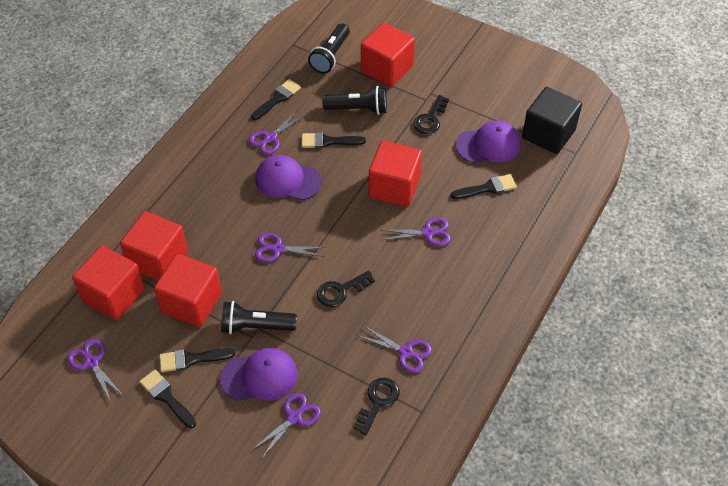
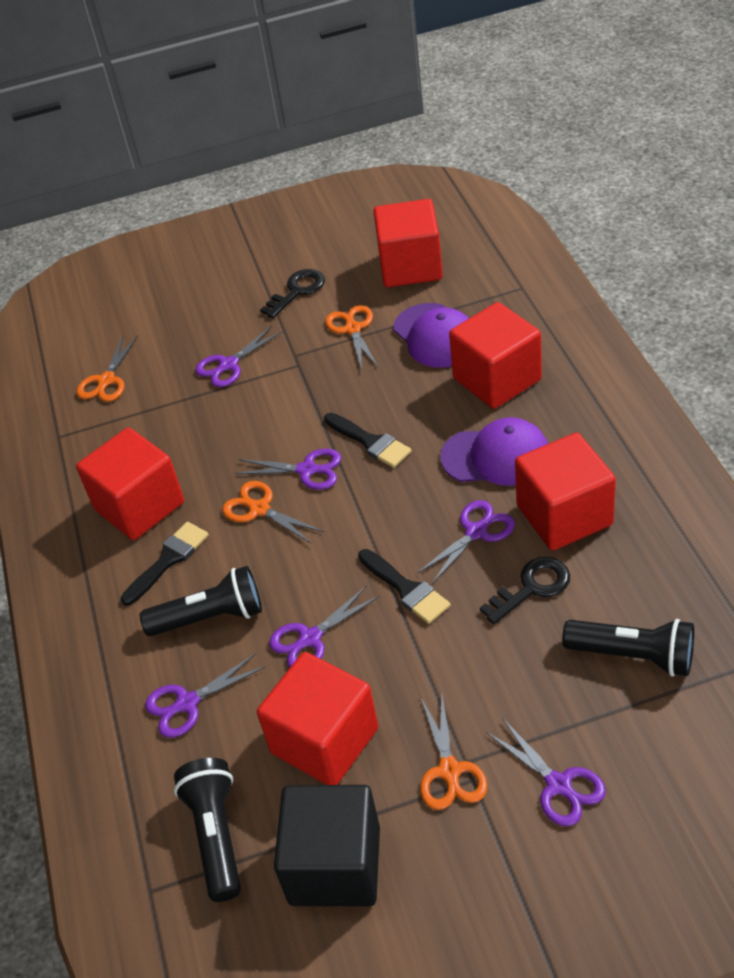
black brush: [139,370,196,428] [159,348,235,372] [251,79,301,120] [301,132,366,148] [451,174,517,199] = 5 -> [121,522,208,606] [324,413,411,468] [358,549,450,624] = 3
black key: [317,271,375,307] [353,378,400,435] [413,95,449,134] = 3 -> [260,269,325,319] [480,557,570,624] = 2
orange scissors: none = 0 -> [77,335,138,402] [222,481,324,544] [325,305,378,370] [420,695,488,810] = 4
purple cap: [220,348,297,401] [255,155,322,200] [455,121,521,163] = 3 -> [393,303,469,368] [440,417,548,486] = 2

